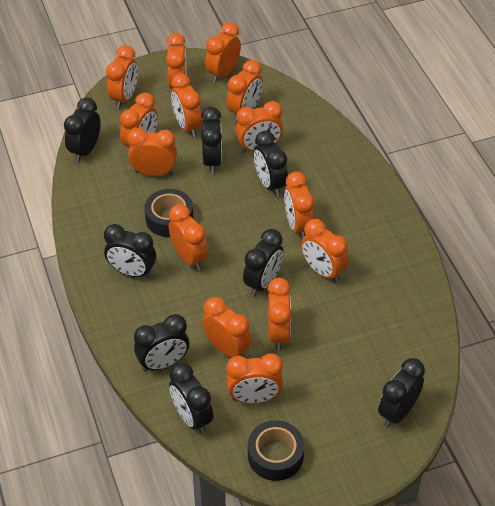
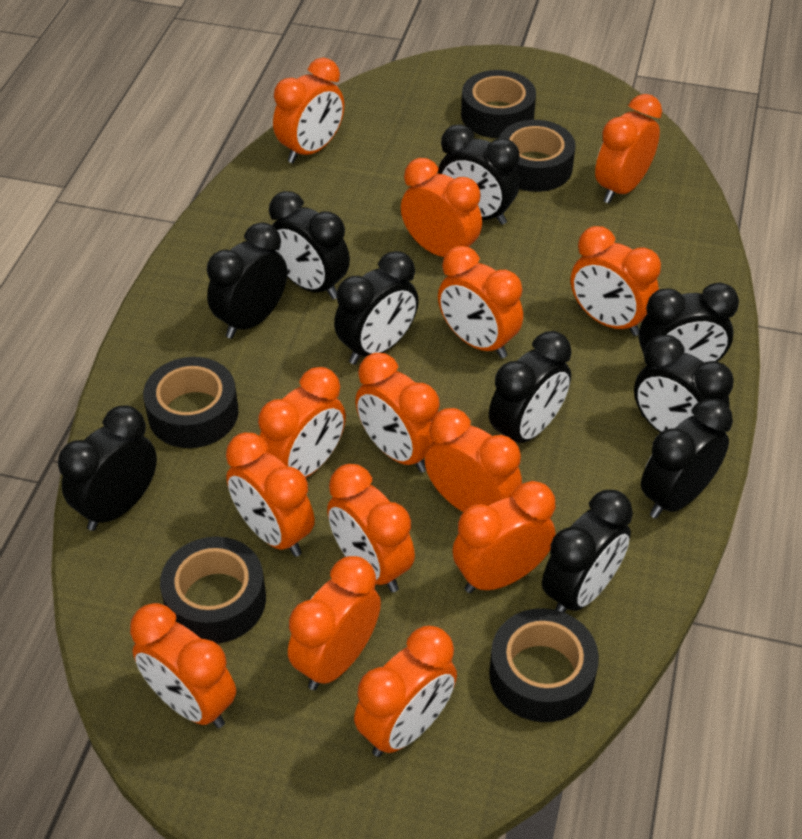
black clock: [64,97,101,162] [104,224,156,278] [134,314,189,372] [169,363,213,434] [201,107,222,173] [243,229,284,296] [254,131,288,197] [378,358,425,427] = 8 -> [58,405,157,531] [207,222,287,339] [269,191,350,299] [334,251,419,365] [438,125,520,225] [489,331,572,443] [542,490,633,613] [634,335,734,433] [638,282,739,362] [641,398,733,519] = 10
black tape: [144,189,194,237] [248,420,304,481] = 2 -> [143,357,239,448] [160,537,266,644] [461,70,536,138] [489,608,599,722] [499,120,575,192] = 5

